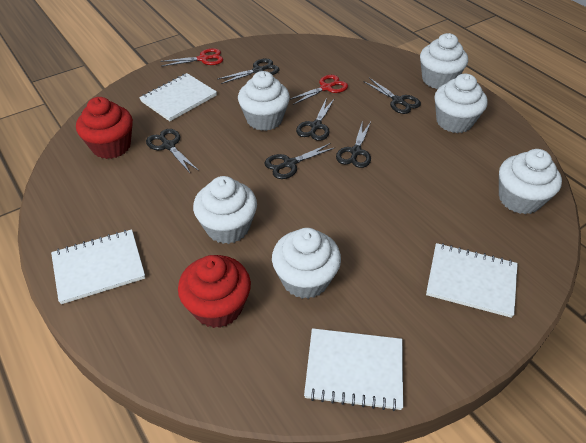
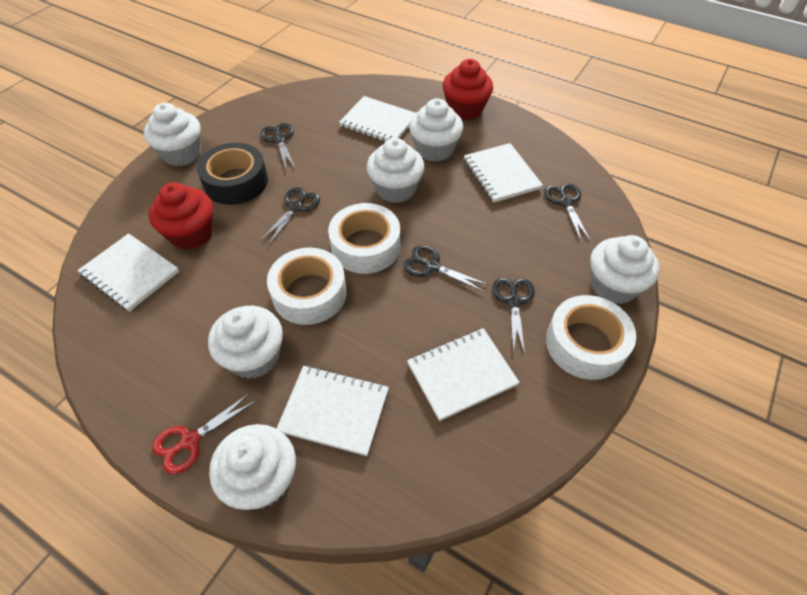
black scissors: [146,129,199,173] [217,59,280,84] [264,143,334,179] [296,98,334,141] [336,120,371,168] [363,78,421,114] = 6 -> [260,123,295,168] [260,187,320,245] [403,245,489,292] [493,278,535,355] [544,183,591,241] = 5
black tape: none = 0 -> [197,143,268,205] = 1
red scissors: [160,48,223,66] [289,75,348,105] = 2 -> [153,393,256,474] = 1
white notebook: [51,229,145,304] [139,73,217,121] [304,328,403,411] [426,243,518,318] = 4 -> [77,233,179,312] [276,366,389,456] [339,96,415,142] [407,328,520,421] [464,143,543,202] = 5
white tape: none = 0 -> [267,248,347,325] [328,203,400,274] [546,295,636,380] = 3

